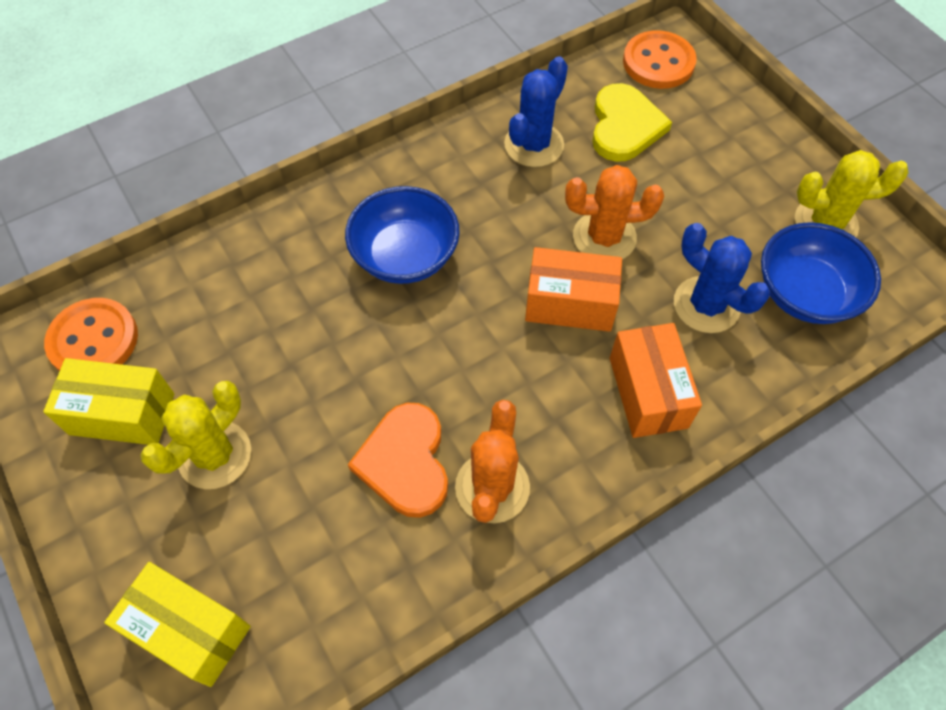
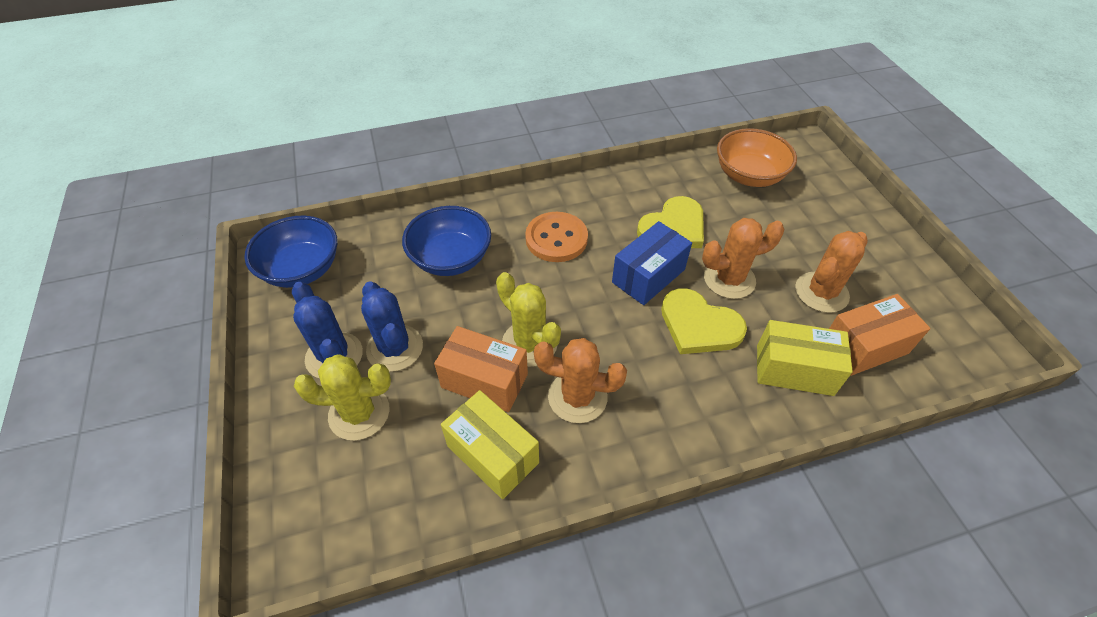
blue box: none = 0 -> [612,221,692,305] = 1
orange bowl: none = 0 -> [717,128,797,187] = 1
orange button: [44,298,138,371] [623,30,697,89] = 2 -> [525,212,588,262] = 1
orange cactus: [455,400,530,523] [565,165,664,259] = 2 -> [534,338,627,423] [702,218,784,299] [795,231,868,313] = 3
orange heart: [348,403,448,518] = 1 -> none = 0
yellow heart: [592,83,672,162] = 1 -> [637,196,704,248] [661,288,747,354] = 2

